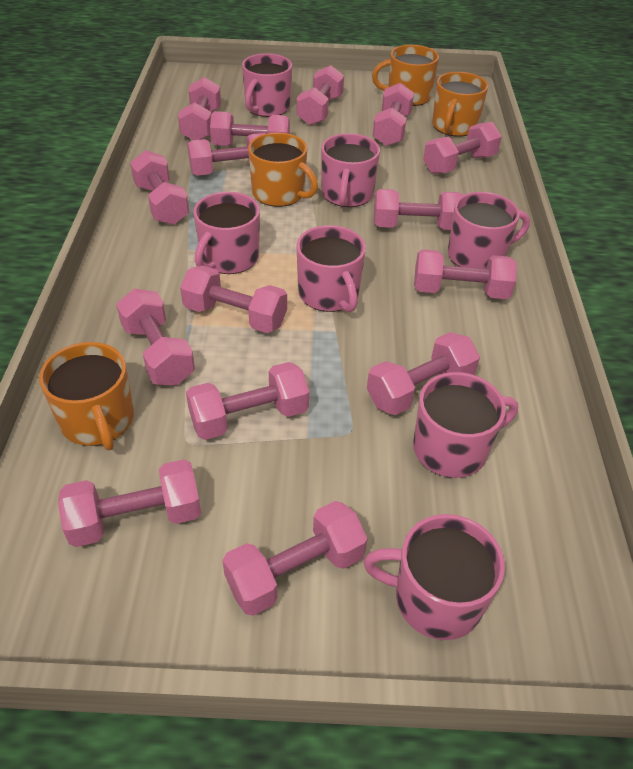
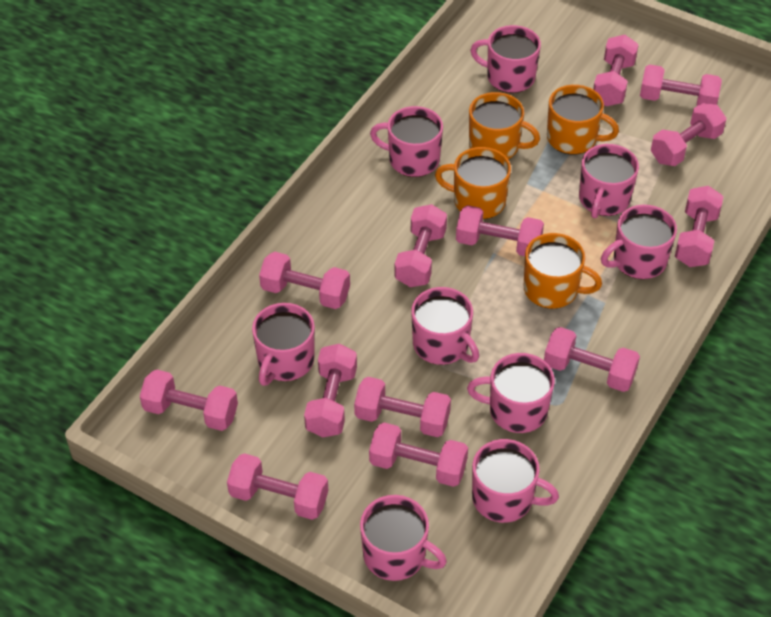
pink dumbbell: [58,459,201,547] [116,289,195,385] [130,150,189,225] [178,77,221,140] [180,266,287,333] [186,362,309,440] [187,133,266,176] [210,111,290,146] [222,501,367,616] [296,65,344,125] [367,332,480,415] [372,83,414,146] [374,189,463,230] [414,249,517,299] [423,122,502,174] = 15 -> [140,370,238,431] [227,453,328,520] [259,252,350,309] [304,344,357,437] [354,377,451,437] [369,422,468,487] [395,204,447,287] [456,205,544,256] [544,327,640,392] [593,35,639,106] [640,65,722,106] [651,103,727,166] [675,186,723,267] = 13
pink mug: [193,192,260,274] [242,53,292,117] [296,225,366,312] [321,133,380,207] [363,514,505,640] [413,372,518,478] [448,192,530,269] = 7 -> [252,303,315,386] [360,495,447,581] [370,106,443,177] [411,287,479,365] [467,353,555,433] [470,25,541,93] [472,439,559,523] [579,144,639,218] [601,205,677,279] = 9

